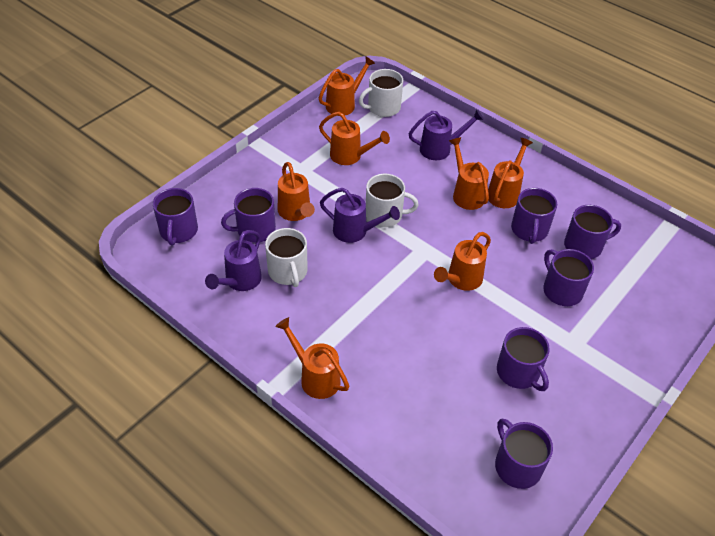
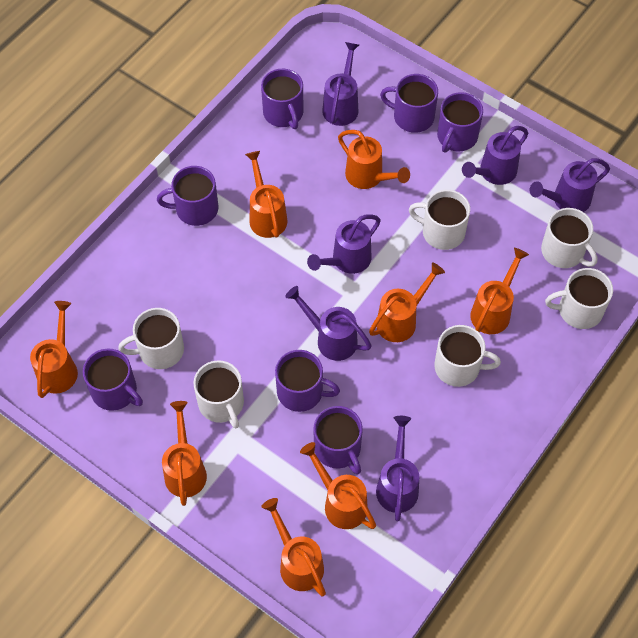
orange watering can: [275,317,349,399] [278,162,315,221] [319,57,375,116] [319,112,390,165] [434,232,491,291] [449,137,489,210] [488,138,533,208] = 7 -> [30,301,78,398] [162,401,207,506] [245,151,288,238] [262,498,326,597] [300,442,376,529] [338,130,410,189] [369,262,445,342] [470,248,529,334] = 8
purple watering can: [205,230,262,291] [320,188,400,243] [409,109,484,160] = 3 -> [285,286,372,361] [307,215,381,274] [322,42,359,126] [376,416,419,522] [462,126,528,185] [530,158,610,212] = 6
white mug: [265,228,308,287] [359,69,403,117] [366,174,419,227] = 3 -> [118,308,184,369] [194,360,244,429] [409,190,470,250] [434,325,501,387] [541,208,598,268] [545,268,613,329] = 6

